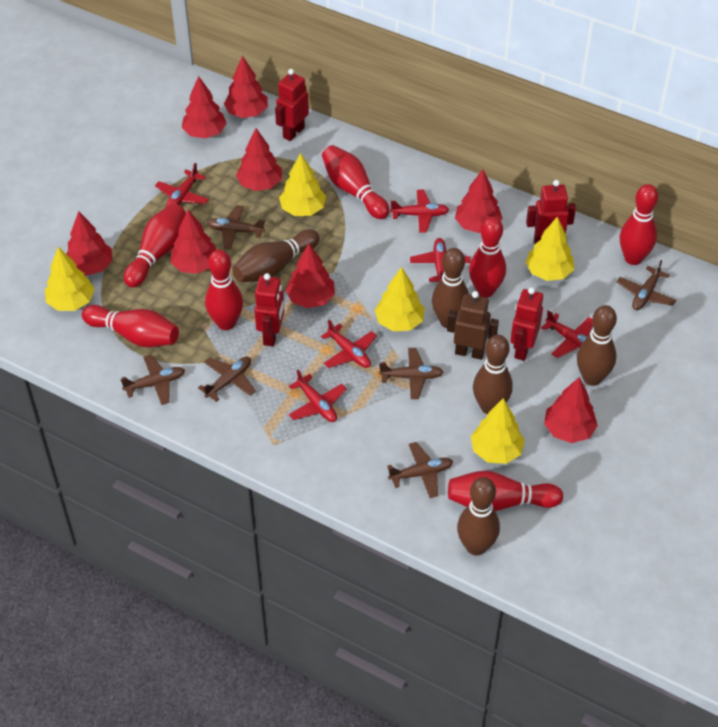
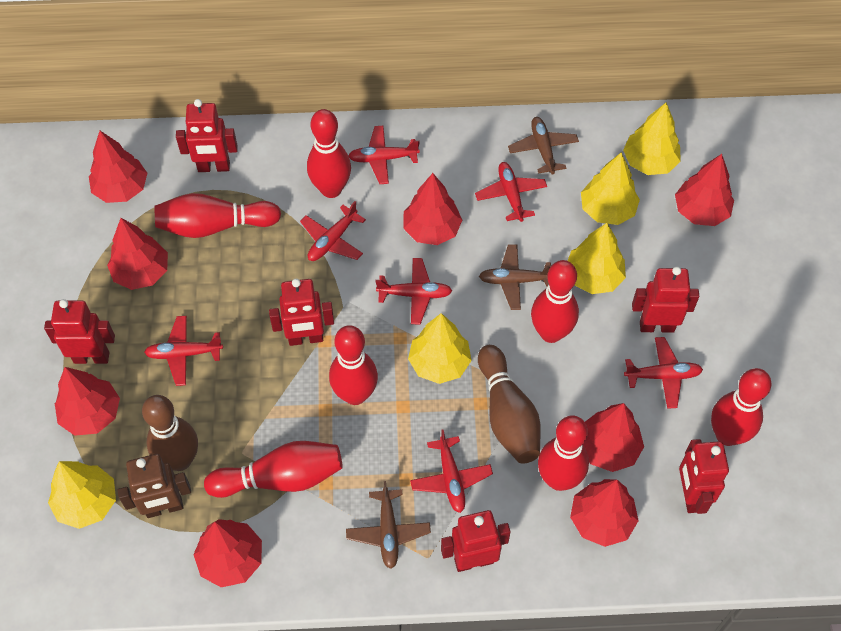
brown bowling pin: [232,229,320,282] [432,248,469,328] [457,477,500,556] [473,335,513,414] [577,305,617,386] = 5 -> [142,395,198,471] [478,345,541,464] = 2
brown plane: [120,355,185,405] [198,357,256,402] [207,205,265,249] [379,348,443,399] [387,442,453,498] [617,260,676,310] = 6 -> [346,481,431,569] [479,245,551,310] [508,117,579,175] = 3
red plane: [155,163,209,207] [289,370,347,422] [321,320,377,368] [390,190,449,233] [410,238,471,282] [541,310,593,358] = 6 -> [144,316,223,386] [300,201,366,261] [348,126,420,184] [375,258,452,324] [410,429,493,513] [475,162,547,222] [624,337,703,409] = 7
red robot: [254,273,284,346] [275,69,309,141] [510,287,543,361] [526,180,576,244] = 4 -> [44,299,115,364] [176,99,238,172] [269,279,334,346] [441,510,511,572] [632,267,699,333] [679,439,729,514] = 6

